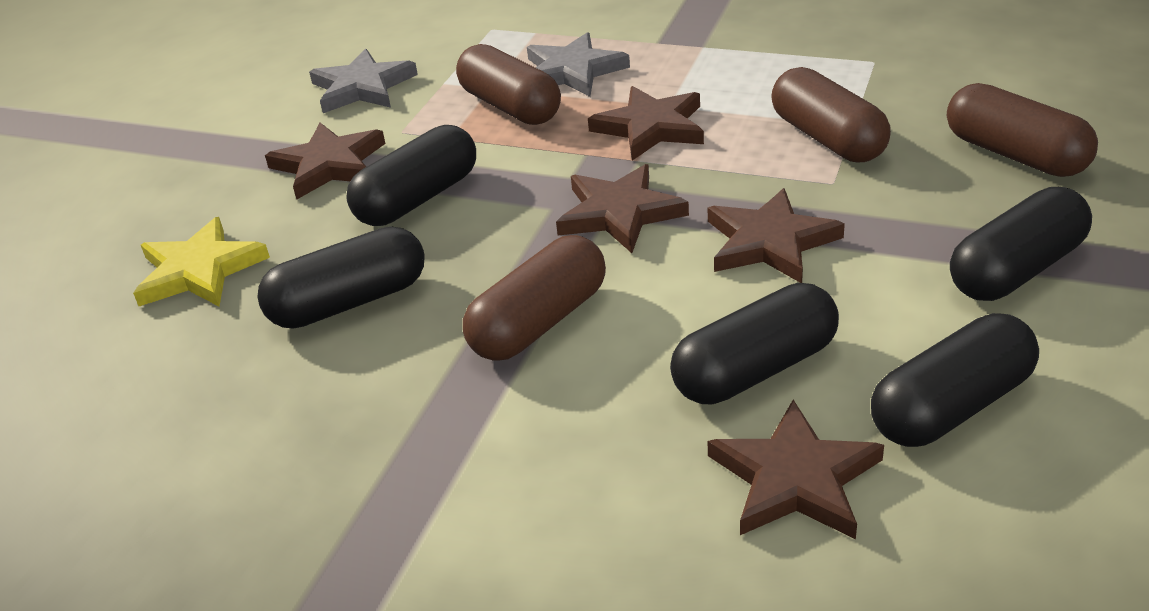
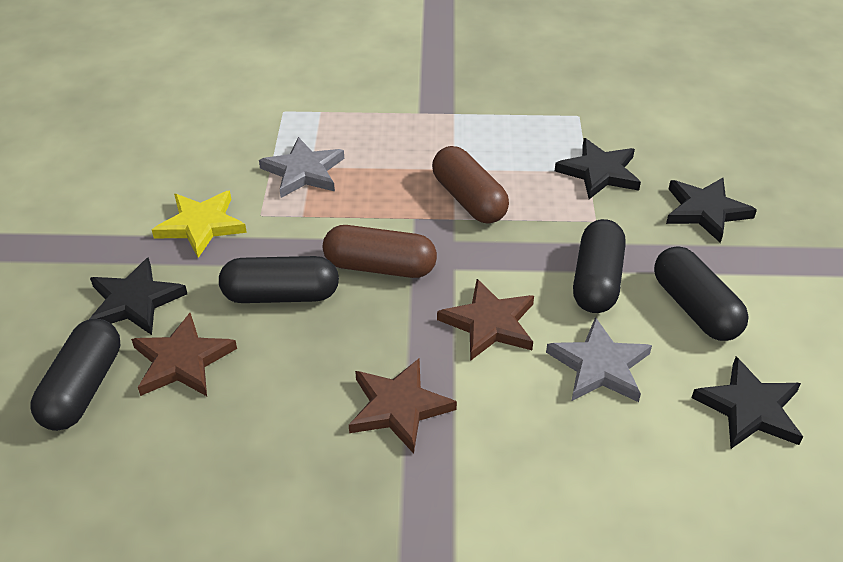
black capsule: [257,226,425,329] [346,125,476,226] [670,283,839,405] [871,313,1039,447] [950,187,1092,301] = 5 -> [31,319,121,431] [219,256,339,303] [573,219,626,313] [654,246,749,341] = 4
black star: none = 0 -> [90,257,187,335] [555,138,641,199] [666,177,757,243] [691,357,803,449] = 4
brown capsule: [456,44,561,125] [463,235,606,361] [771,67,891,162] [947,83,1098,177] = 4 -> [323,225,437,278] [432,146,509,224] = 2
brown star: [265,123,385,200] [556,164,689,253] [588,86,704,161] [708,188,845,283] [708,400,884,539] = 5 -> [131,313,237,396] [349,358,457,454] [437,279,534,361] = 3

